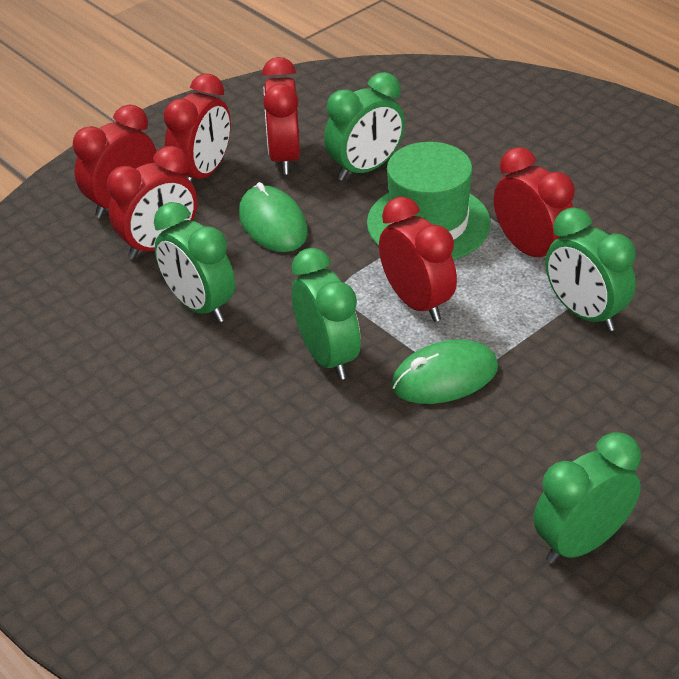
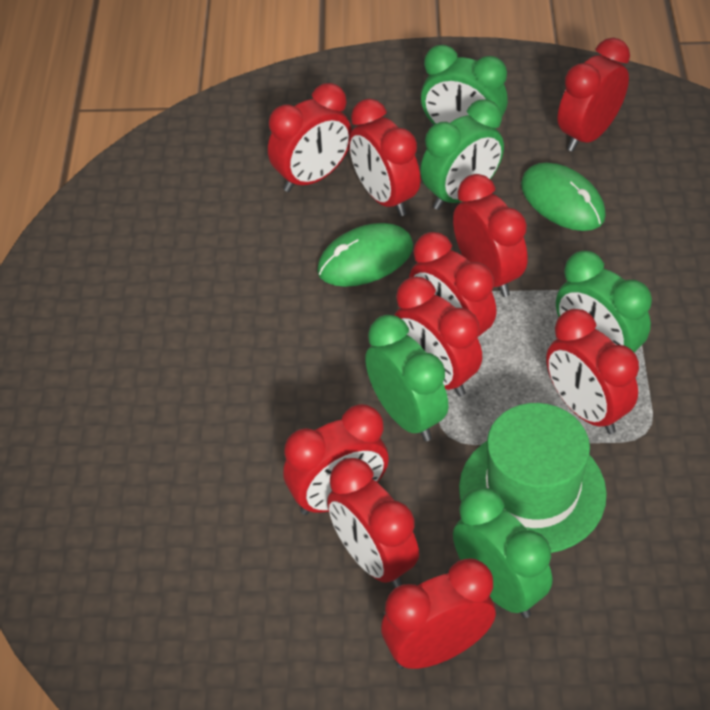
red clock: [73,105,156,218] [107,146,197,259] [163,74,231,182] [262,57,300,175] [379,197,457,322] [494,147,575,257] = 6 -> [268,83,352,192] [283,404,389,515] [327,458,419,588] [349,99,420,216] [381,558,496,669] [394,277,482,397] [409,232,496,337] [453,174,528,297] [546,309,639,434] [558,38,630,152] = 10

